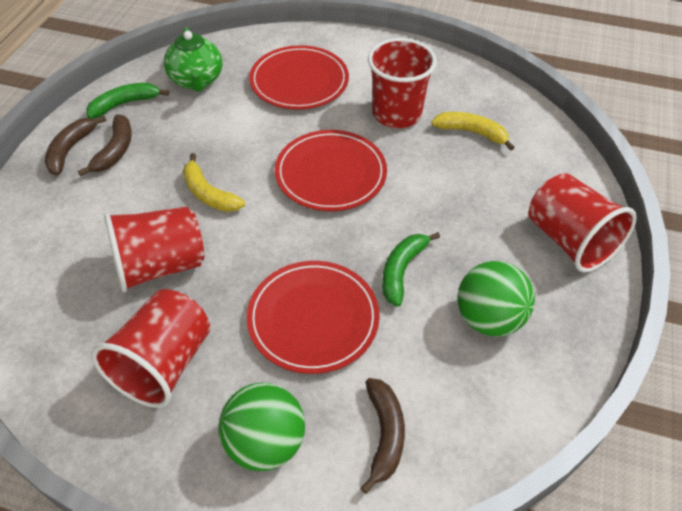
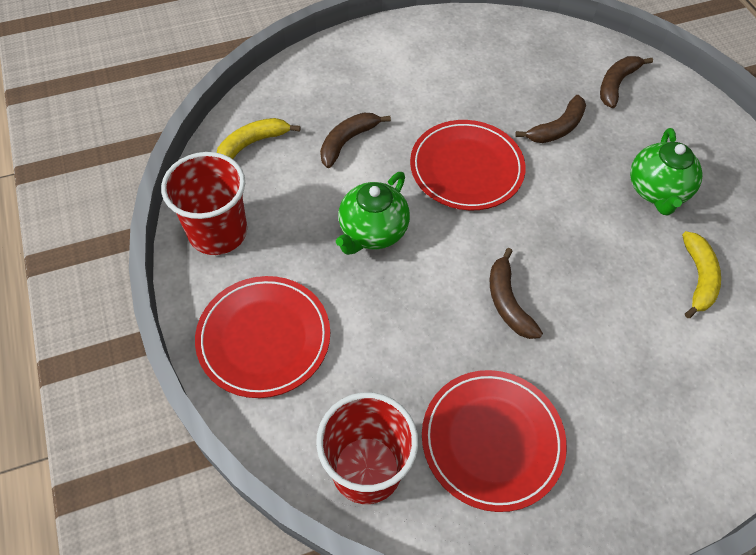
brown banana: [45,116,107,176] [78,114,132,176] [361,378,405,494] = 3 -> [320,113,391,168] [490,248,543,339] [515,95,586,143] [600,56,653,108] = 4
green ball: [218,382,305,471] [457,261,535,337] = 2 -> none = 0
green banana: [86,83,169,119] [382,232,440,307] = 2 -> none = 0
green teapot: [164,27,222,92] = 1 -> [336,172,410,255] [630,128,703,216] = 2
red cup: [91,289,211,408] [104,206,204,292] [368,38,437,128] [529,173,637,273] = 4 -> [161,152,247,255] [316,392,418,504] = 2

